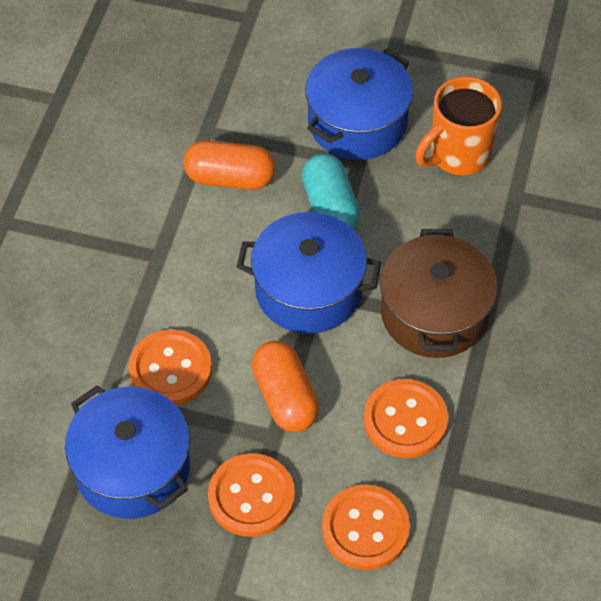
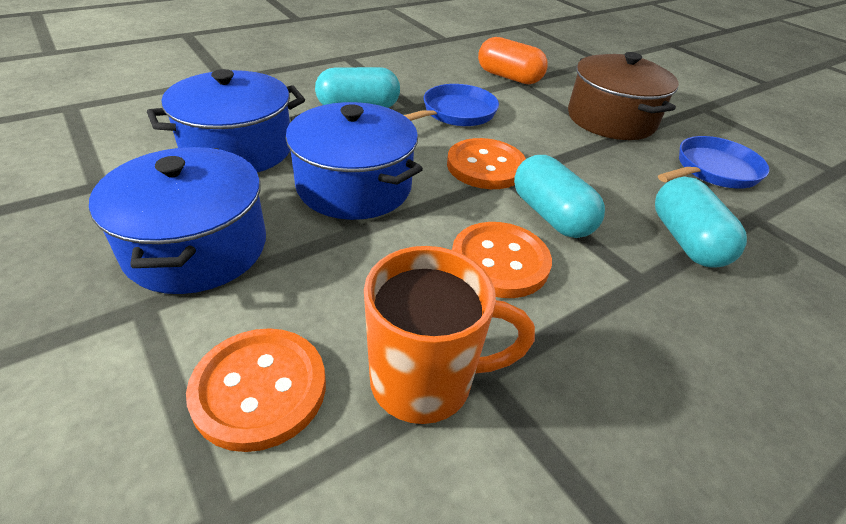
blue pan: none = 0 -> [404,84,499,126] [658,136,770,189] = 2
orange button: [129,329,212,405] [208,453,295,537] [322,485,410,570] [364,379,448,458] = 4 -> [186,328,326,452] [447,138,526,189] [452,222,552,298] = 3
orange capsule: [184,140,275,190] [252,341,319,432] = 2 -> [478,37,548,84] = 1
turquoise capsule: [302,153,360,229] = 1 -> [315,67,400,108] [514,155,605,238] [655,177,747,268] = 3

